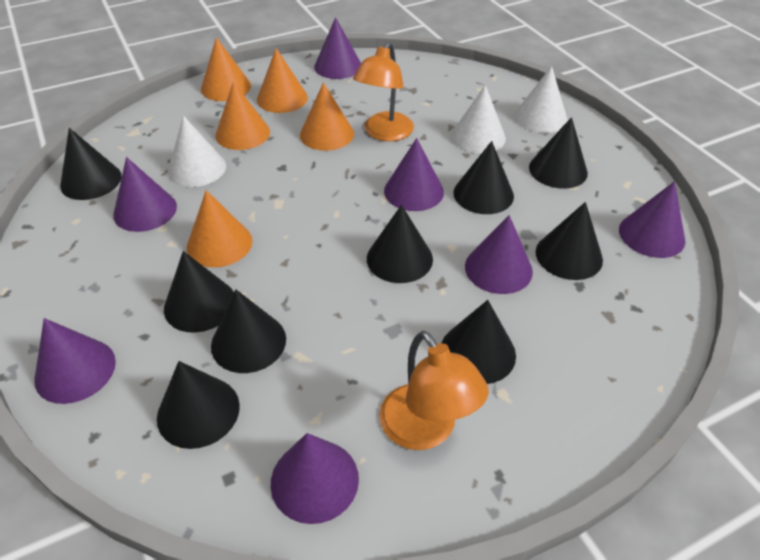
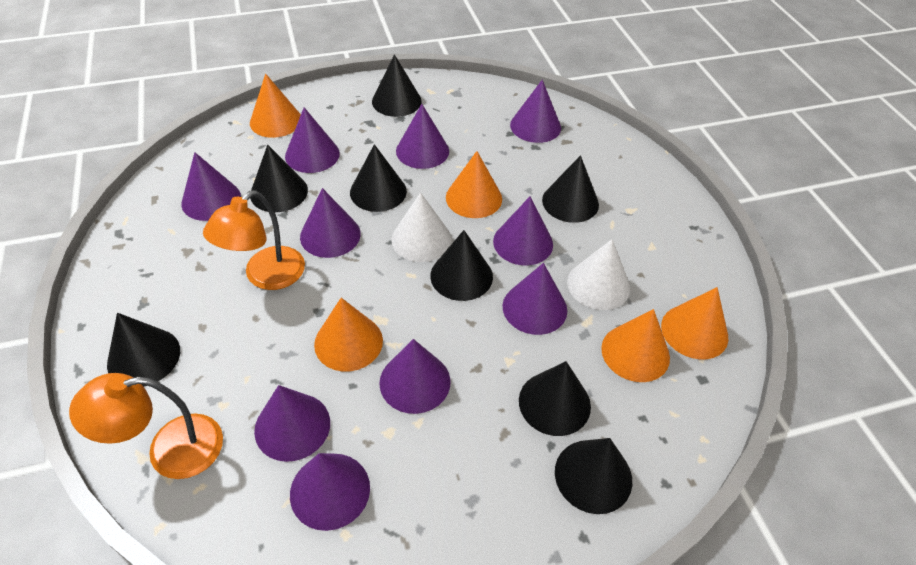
black cone: [60,128,122,200] [157,361,240,449] [164,251,234,333] [211,289,286,373] [367,205,433,283] [441,300,516,384] [453,141,514,214] [529,117,588,189] [536,202,603,280] = 9 -> [107,313,180,387] [250,145,308,212] [350,144,407,212] [372,54,422,117] [430,230,493,301] [519,361,591,436] [542,155,599,223] [555,438,632,514] = 8
purple cone: [34,318,116,404] [113,157,177,232] [271,433,359,524] [314,17,361,79] [384,138,444,211] [465,215,533,294] [619,181,685,258] = 7 -> [181,152,241,221] [254,385,330,462] [285,107,340,173] [290,453,370,531] [300,188,361,258] [379,339,451,414] [396,104,449,169] [493,196,553,265] [503,263,567,335] [510,80,561,143] = 10
white cone: [168,116,226,187] [451,85,506,153] [514,66,568,133] = 3 -> [391,192,451,262] [567,239,630,310] = 2

